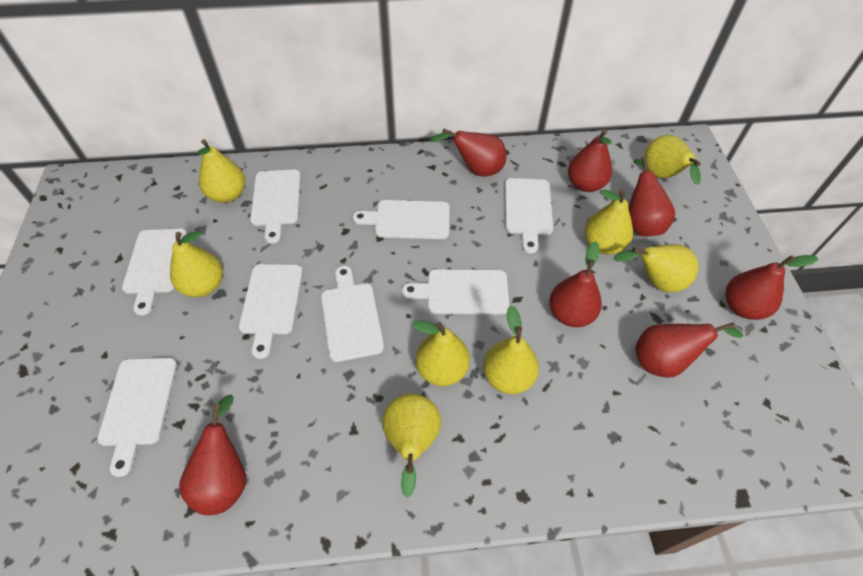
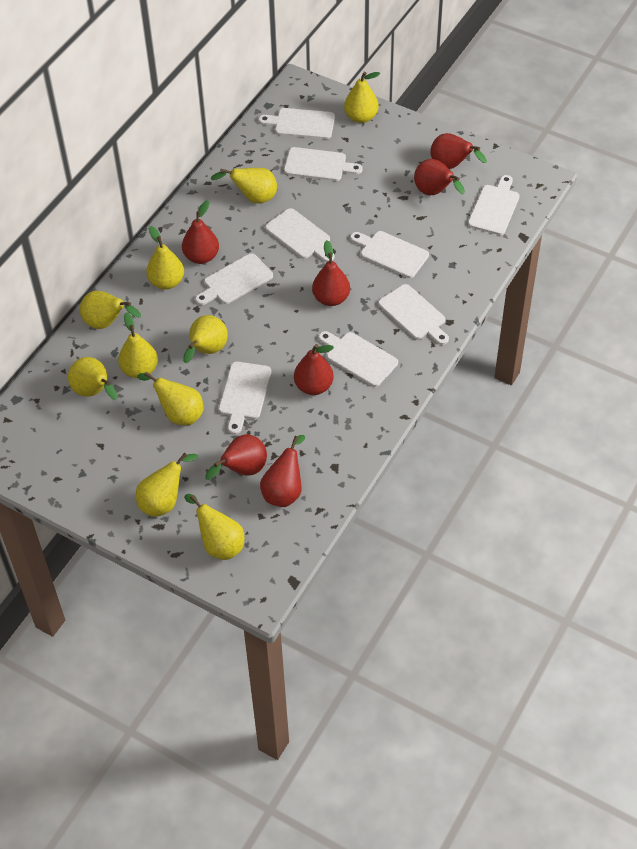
white cutting board: [97,358,177,477] [122,229,188,316] [239,264,303,359] [250,170,301,244] [321,266,384,362] [352,200,450,239] [402,269,509,314] [505,178,553,254] = 8 -> [195,253,273,305] [219,362,271,435] [259,108,335,139] [265,208,334,262] [284,147,363,181] [319,331,398,387] [350,231,429,278] [378,284,449,345] [468,175,520,235] = 9
yellow pear: [170,231,223,297] [198,139,245,203] [382,394,441,498] [412,320,470,386] [483,305,539,394] [584,189,633,255] [613,244,699,292] [644,135,701,185] = 8 -> [68,357,118,400] [80,291,141,329] [118,312,158,378] [136,453,198,517] [137,372,203,425] [146,226,184,289] [183,315,228,363] [184,494,244,560] [210,168,277,203] [344,72,381,123] = 10

